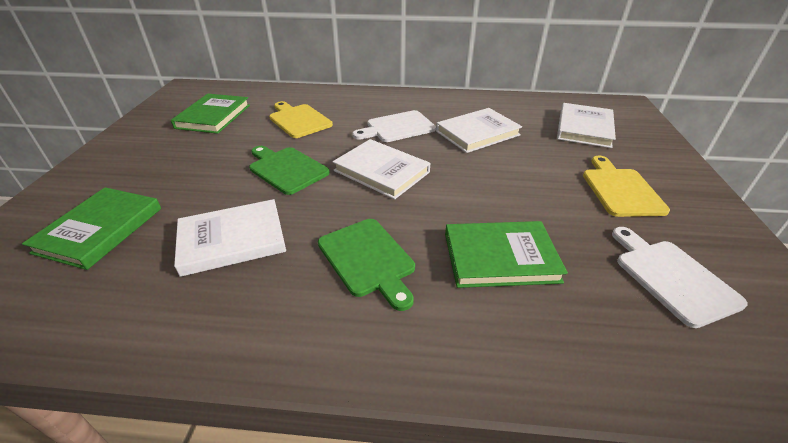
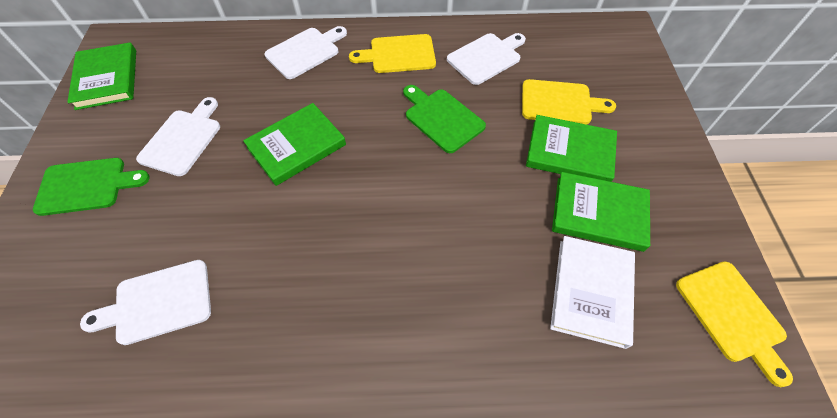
green book: [22,187,161,270] [171,94,250,134] [445,221,568,288] = 3 -> [67,42,136,110] [243,103,346,186] [526,115,617,182] [552,172,650,252] = 4
white book: [174,199,286,277] [333,139,430,199] [436,108,522,153] [557,103,616,148] = 4 -> [550,236,635,349] = 1
white cutting board: [352,110,436,142] [612,227,748,328] = 2 -> [80,260,211,345] [136,97,220,176] [264,26,347,79] [447,33,526,85] = 4
yellow cutting board: [269,101,333,138] [583,156,670,217] = 2 -> [349,34,436,73] [522,79,616,124] [676,261,793,387] = 3

